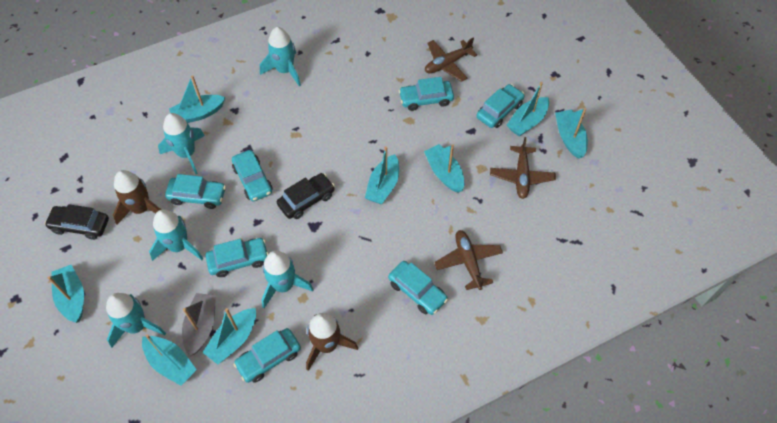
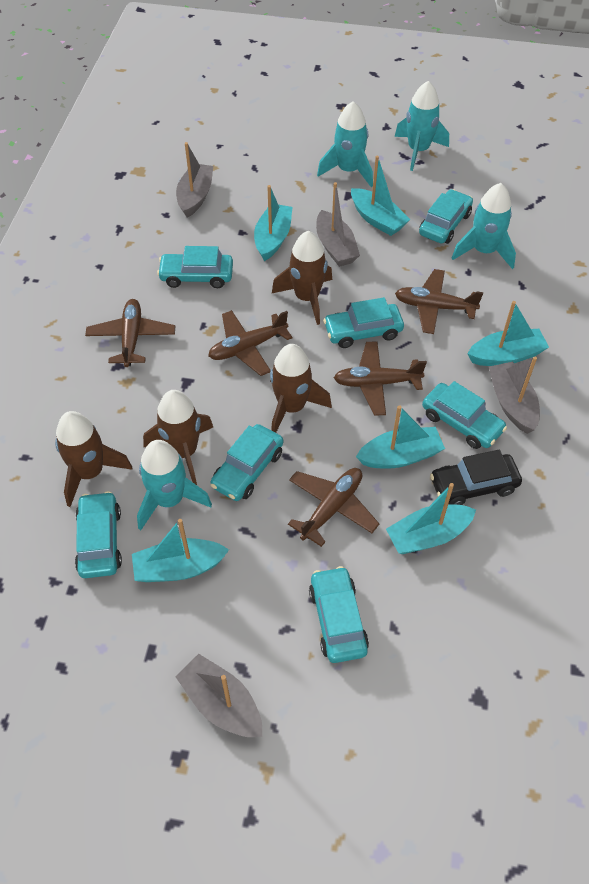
black car: [45,204,109,240] [277,173,335,219] = 2 -> [430,450,522,505] = 1
brown plane: [425,38,477,82] [434,230,503,290] [490,137,556,199] = 3 -> [85,299,175,367] [208,310,293,376] [288,468,379,547] [334,341,427,416] [395,269,483,334] = 5
brown rocket: [113,170,161,225] [306,313,358,371] = 2 -> [55,411,132,507] [143,390,213,485] [270,344,332,433] [272,231,332,325] = 4
grey boat: [182,293,216,356] = 1 -> [175,654,262,737] [176,142,213,218] [316,182,360,267] [489,357,540,434] = 4
turquoise boat: [48,265,84,323] [142,334,197,386] [169,75,225,123] [202,308,256,365] [365,146,399,204] [424,144,464,193] [507,82,549,136] [555,108,588,159] = 8 -> [132,519,229,582] [254,185,292,261] [351,156,410,236] [356,405,445,469] [386,483,476,554] [467,301,549,366] = 6
turquoise rocket: [106,293,166,348] [149,209,203,261] [158,113,205,174] [260,27,301,86] [261,251,314,308] = 5 -> [137,440,212,530] [317,101,373,187] [395,81,449,171] [452,183,516,269] = 4

